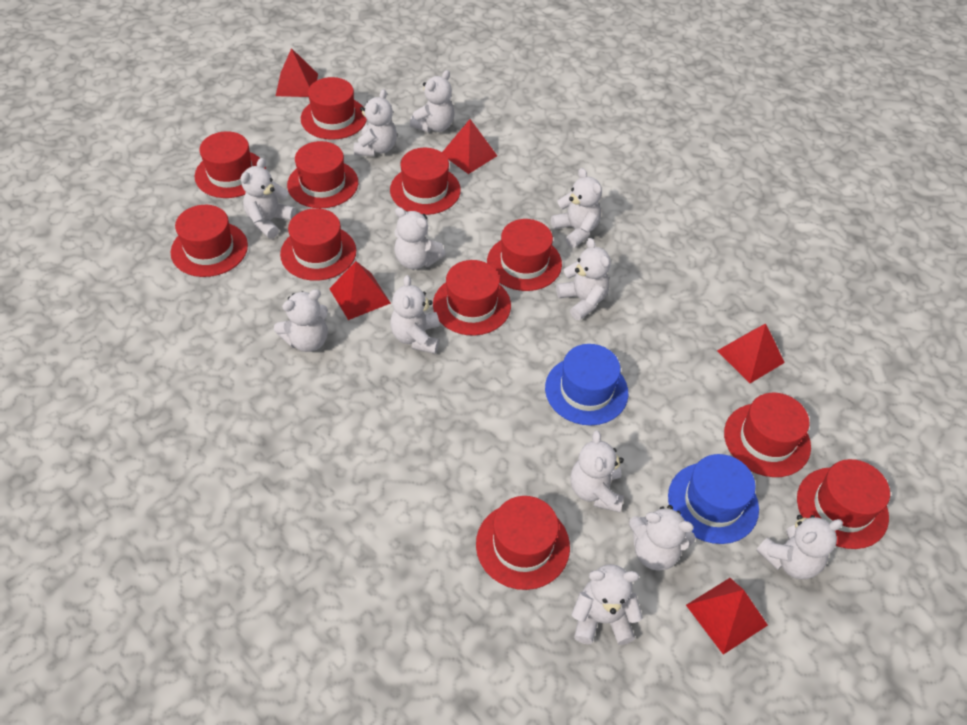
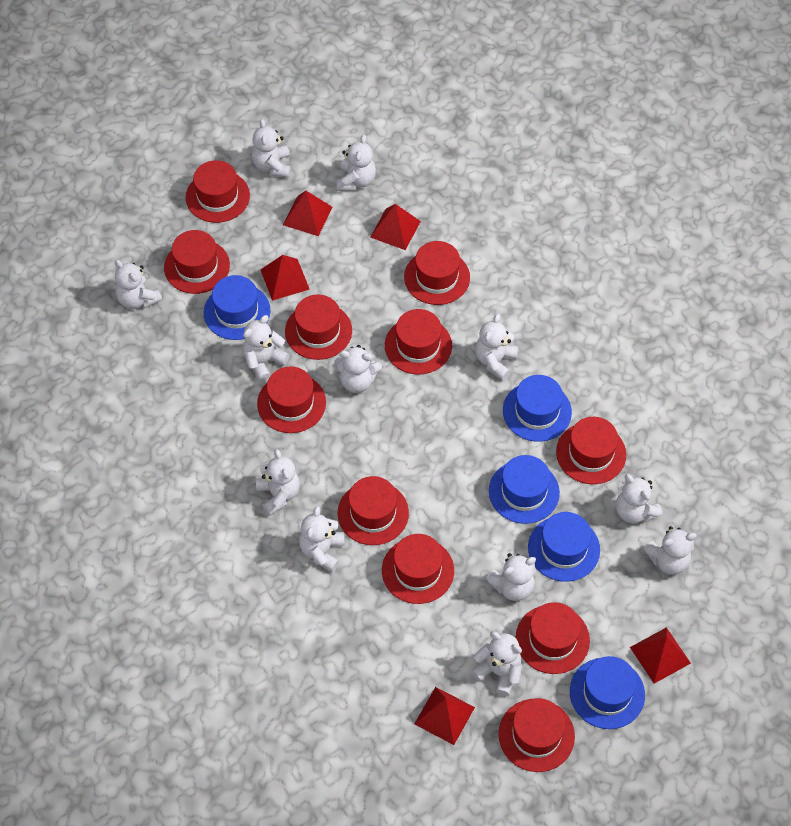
blue hat: [545,344,628,425] [668,454,759,544] = 2 -> [204,275,270,340] [489,455,560,524] [503,375,572,442] [528,512,600,582] [570,656,645,729] = 5

